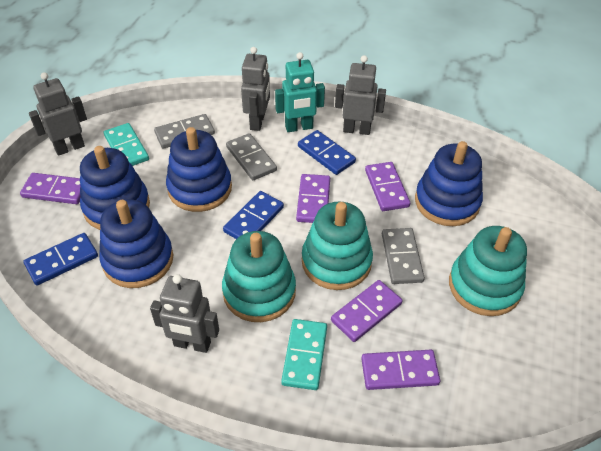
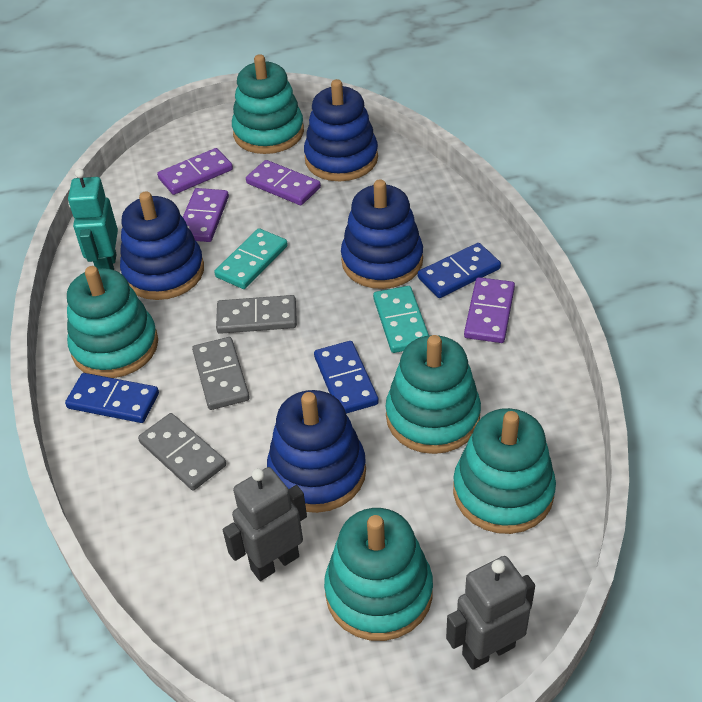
grey robot: [29,72,87,156] [150,274,219,353] [241,47,270,131] [335,55,386,135] = 4 -> [223,467,307,581] [446,556,535,670] = 2
purple domino: [20,173,80,204] [296,174,330,223] [331,280,402,342] [361,350,440,390] [365,162,410,211] = 5 -> [157,148,233,195] [183,188,229,242] [246,160,321,205] [464,277,515,343] = 4
turquoise stacking toy: [222,231,296,322] [302,201,373,290] [449,226,527,316] = 3 -> [67,266,158,378] [232,54,304,154] [324,508,433,641] [386,335,481,454] [453,408,556,534] = 5

